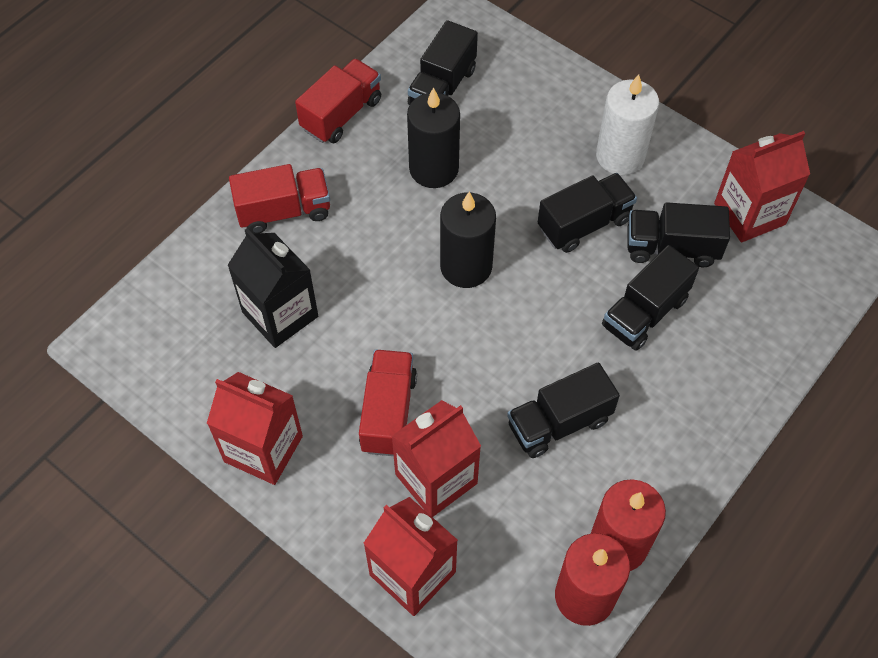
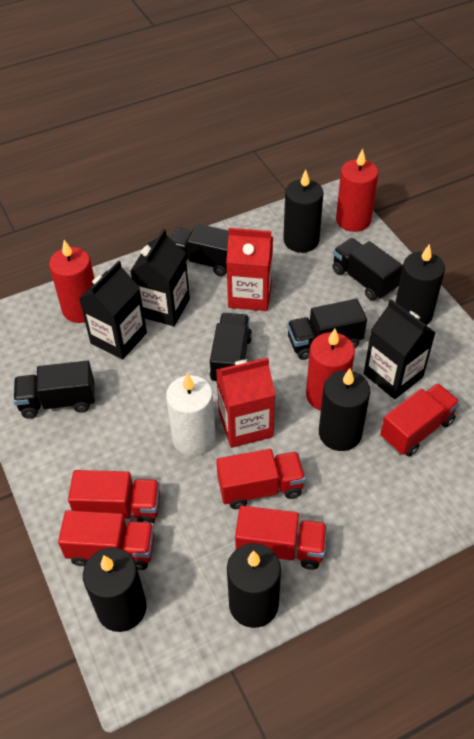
black candle: [407,87,460,188] [440,192,496,288] = 2 -> [83,548,147,632] [227,543,281,628] [283,170,324,253] [319,369,370,451] [396,244,445,325] = 5
black carton: [227,228,318,348] = 1 -> [79,261,147,360] [131,229,190,326] [364,299,436,399] = 3
red candle: [555,533,630,626] [591,479,666,571] = 2 -> [49,240,95,323] [306,329,355,411] [336,149,378,232] = 3
red carton: [207,372,303,485] [363,497,458,616] [392,400,481,517] [714,131,810,243] = 4 -> [216,358,275,448] [226,228,273,311] = 2
red truck: [229,164,330,234] [295,58,381,143] [359,349,417,456] = 3 -> [58,510,155,570] [68,470,160,524] [216,449,306,509] [235,506,327,570] [380,383,460,456] = 5

